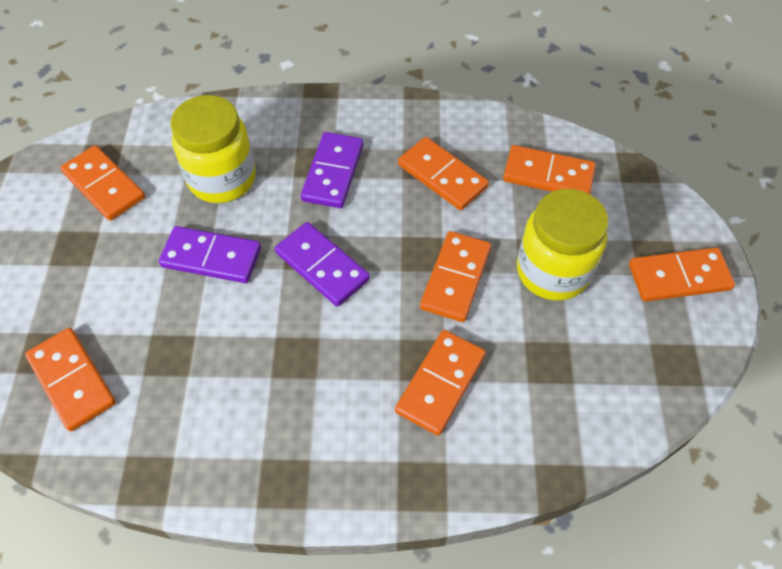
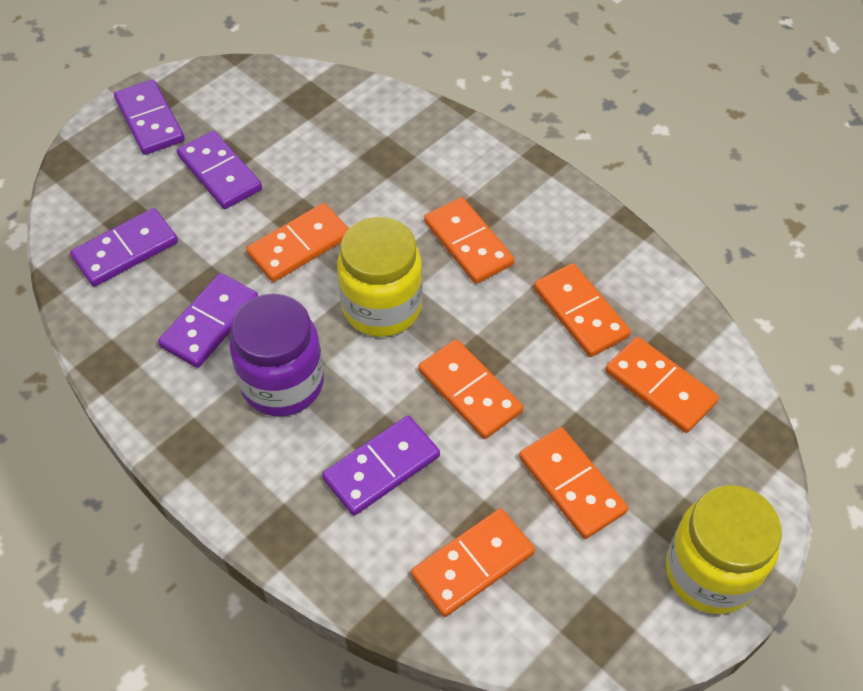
purple domino: [159,226,261,283] [275,222,370,307] [301,132,363,208] = 3 -> [70,208,178,287] [114,80,185,155] [158,273,258,368] [177,131,262,209] [322,416,440,516] = 5
purple jar: none = 0 -> [229,293,324,416] = 1

